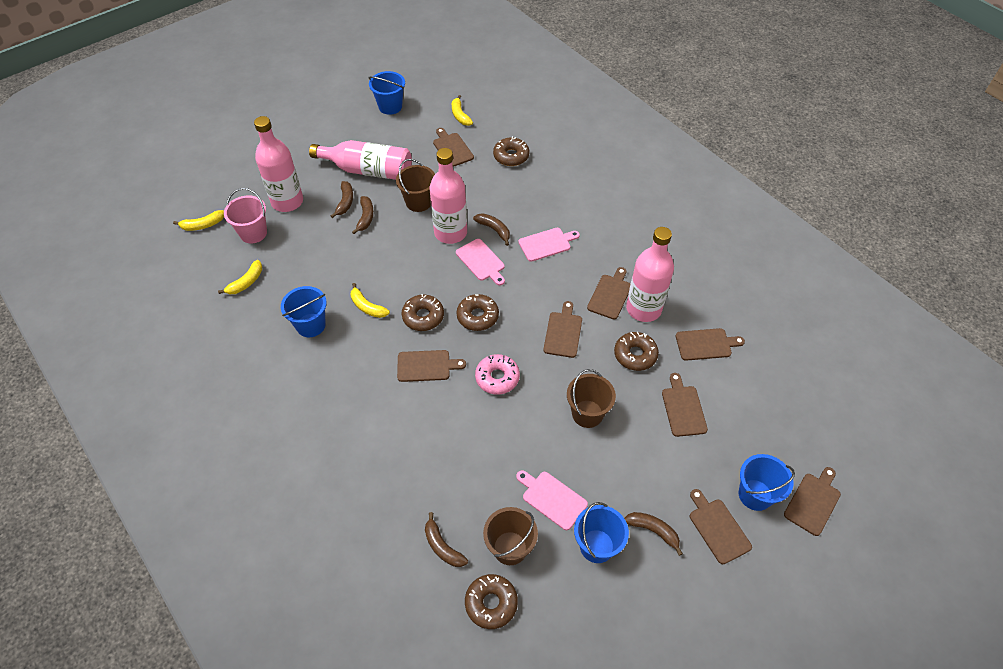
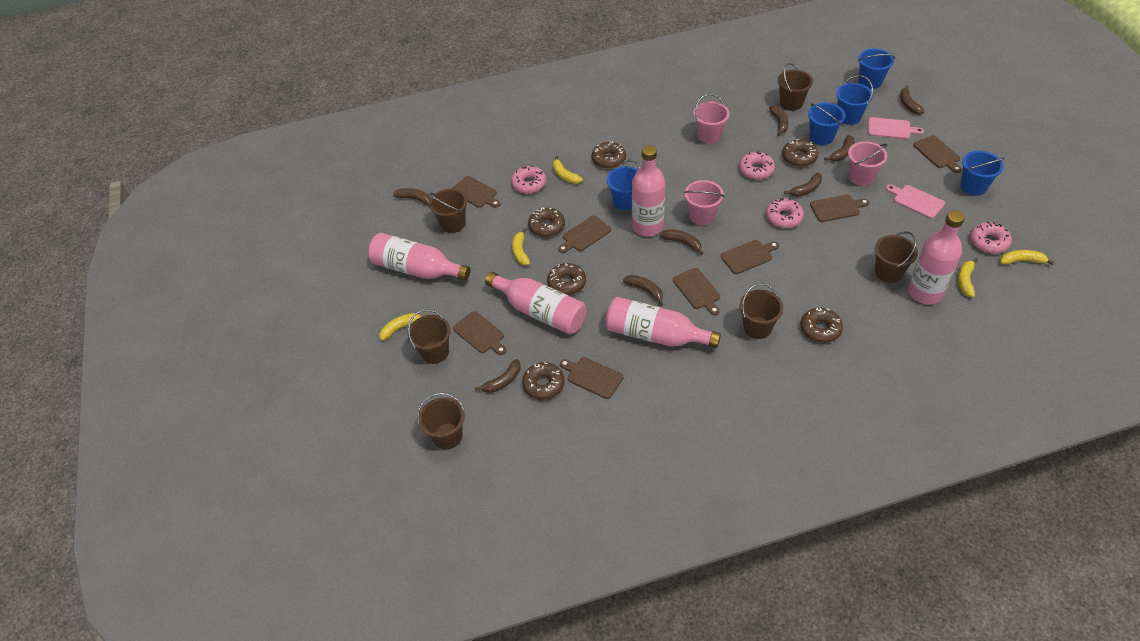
blue bucket: [281,286,327,337] [368,71,405,115] [574,502,629,563] [739,454,795,511] = 4 -> [607,160,640,210] [808,103,845,145] [836,75,873,125] [858,49,895,89] [960,151,1005,196] = 5
brown banana: [331,181,353,218] [352,196,374,234] [425,512,468,567] [473,213,510,246] [624,512,683,556] = 5 -> [393,188,431,205] [475,359,521,393] [623,275,663,306] [660,229,703,255] [769,106,788,136] [784,172,822,197] [824,135,855,161] [900,85,925,115] = 8
brown bucket: [396,159,435,212] [483,507,538,565] [567,369,616,428] = 3 -> [408,309,451,364] [417,393,465,450] [429,189,467,233] [740,283,784,339] [778,63,813,111] [875,232,918,283] = 6
brown donut: [402,294,444,331] [456,294,499,331] [465,574,518,629] [493,137,530,166] [614,332,659,371] = 5 -> [522,362,565,400] [528,207,565,237] [547,263,586,295] [591,141,626,169] [782,139,818,167] [800,308,843,343] = 6
pink bottle: [254,116,303,212] [309,140,412,180] [429,148,467,244] [626,227,674,322] = 4 -> [368,233,471,280] [485,272,586,334] [606,297,721,348] [632,145,665,236] [908,210,965,304] = 5
pink bucket: [224,188,267,244] = 1 -> [684,180,724,225] [693,94,730,144] [848,141,887,186] = 3
pink cutting board: [456,239,505,286] [516,470,588,530] [518,228,580,262] = 3 -> [868,117,924,139] [886,185,945,219] = 2
pink donut: [475,354,520,395] = 1 -> [511,166,546,194] [739,151,775,180] [766,198,804,228] [970,222,1012,254] = 4
yellow banana: [173,210,224,231] [218,260,262,294] [351,283,390,318] [452,95,473,126] = 4 -> [379,313,422,341] [512,228,530,265] [553,156,583,184] [958,258,978,297] [1000,250,1054,265] = 5

